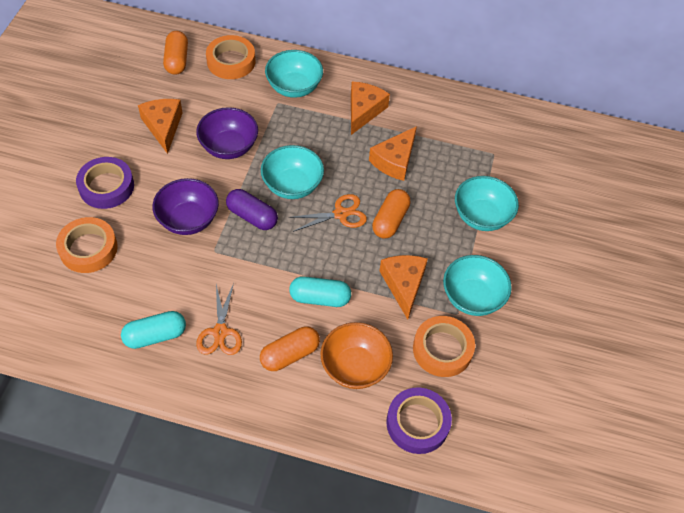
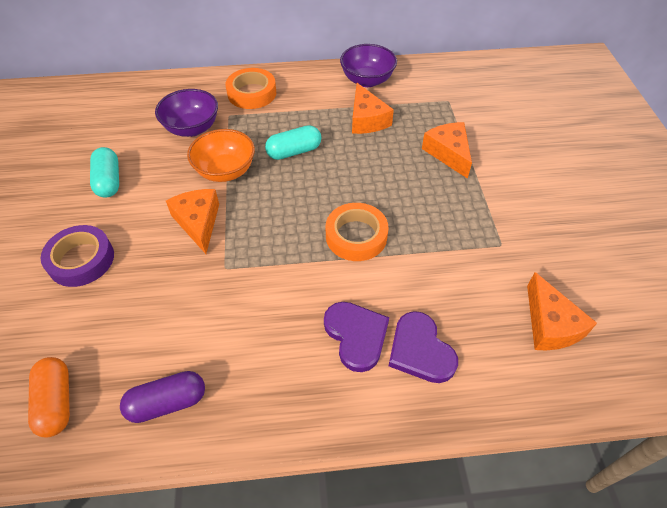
orange capsule: [163,31,188,75] [260,326,320,371] [372,189,410,239] = 3 -> [28,357,70,437] = 1
orange scissors: [196,283,242,355] [289,194,367,232] = 2 -> none = 0
orange tape: [56,217,118,273] [206,35,255,79] [413,316,475,377] = 3 -> [225,68,276,109] [326,203,388,261] = 2
purple heart: none = 0 -> [324,302,389,372] [389,311,458,383] = 2
purple tape: [76,157,134,209] [386,387,452,454] = 2 -> [41,225,114,287] = 1
turquoise bowl: [261,145,324,199] [265,50,323,98] [443,255,512,316] [455,176,519,231] = 4 -> none = 0

